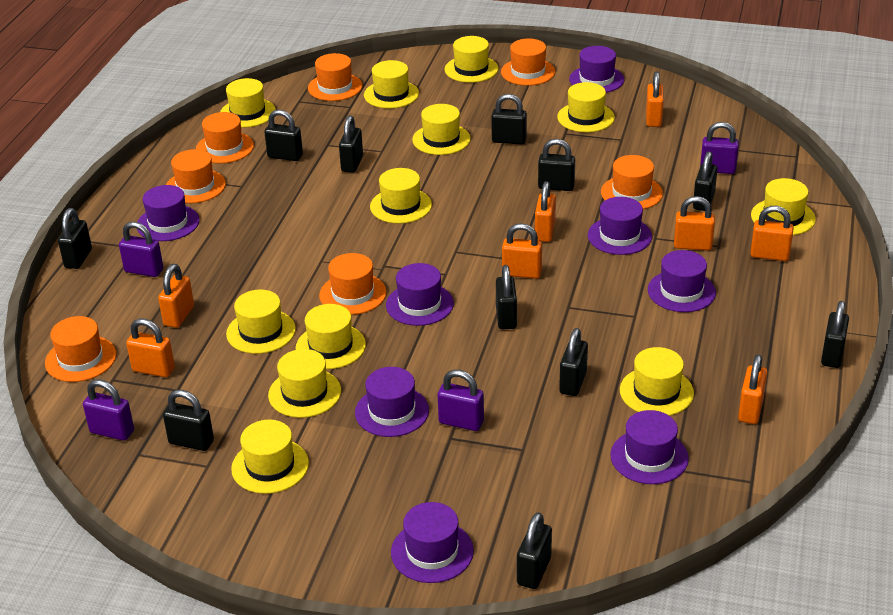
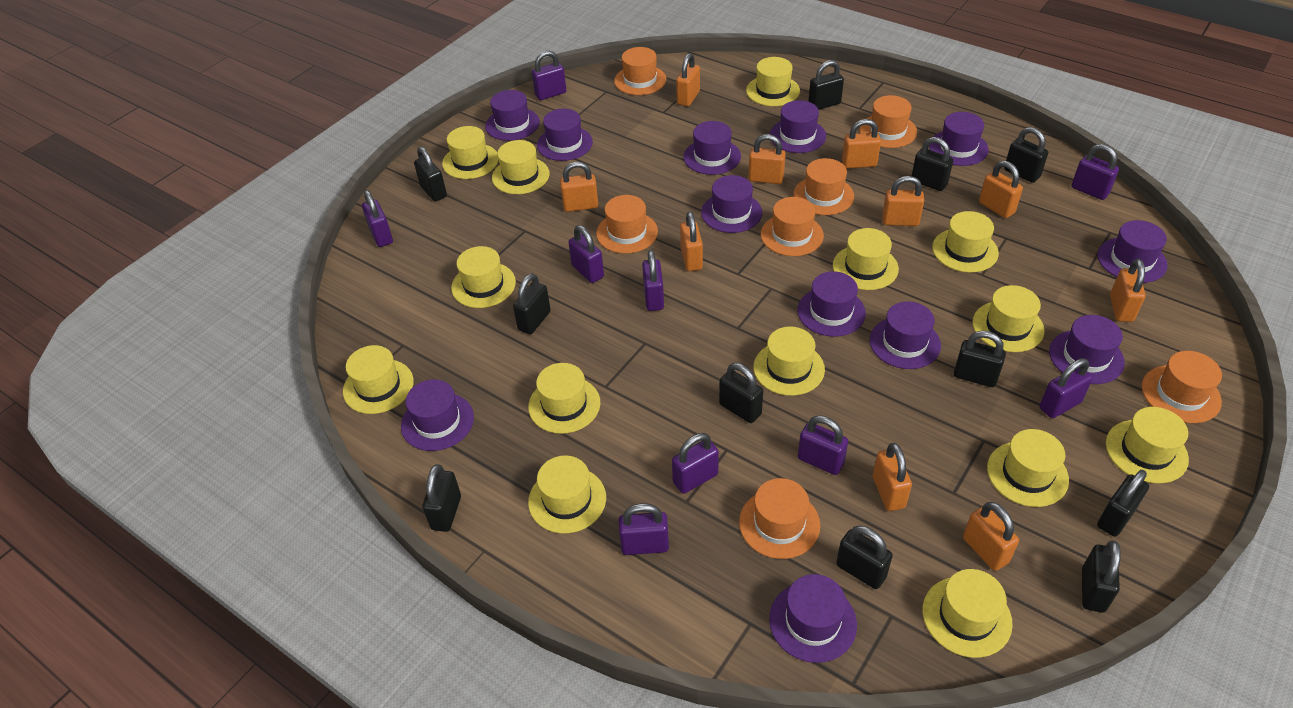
orange padlock: [126,319,175,377] [158,264,194,328] [502,223,542,279] [535,181,556,242] [646,72,664,127] [674,196,715,251] [738,354,767,424] [750,206,794,261] = 8 -> [560,162,598,212] [676,53,700,106] [680,211,703,271] [748,134,786,184] [842,119,881,169] [873,443,912,511] [882,176,924,226] [963,502,1019,571] [979,161,1023,218] [1110,259,1146,322] = 10
purple hat: [137,185,200,241] [355,367,429,437] [386,263,454,326] [391,502,474,583] [569,46,624,93] [588,197,652,255] [610,410,689,484] [648,250,716,312] = 8 -> [401,379,474,451] [485,90,540,141] [537,109,593,161] [683,121,741,175] [701,175,762,233] [769,100,826,153] [769,574,857,663] [797,271,866,337] [870,301,941,369] [929,112,989,166] [1049,315,1125,384] [1098,220,1168,283] = 12
purple padlock: [83,379,134,441] [119,222,163,277] [438,370,484,431] [700,122,739,174] = 4 -> [362,190,393,247] [532,51,566,100] [568,225,604,283] [619,503,669,555] [642,250,664,311] [672,433,719,494] [798,416,848,475] [1039,358,1093,418] [1071,144,1119,200] = 9
yellow hat: [220,78,276,128] [226,290,296,354] [231,420,309,494] [268,349,341,418] [296,304,366,369] [364,60,419,109] [370,168,432,224] [412,104,471,155] [444,36,499,83] [557,82,615,132] [620,347,694,416] [751,178,816,235] = 12 -> [343,345,414,414] [442,126,499,179] [451,246,516,308] [492,140,549,194] [528,363,600,434] [528,455,606,534] [746,57,800,106] [753,327,825,396] [833,228,899,290] [923,569,1013,658] [932,211,999,273] [972,285,1045,352] [987,429,1069,507] [1106,407,1189,484] = 14

